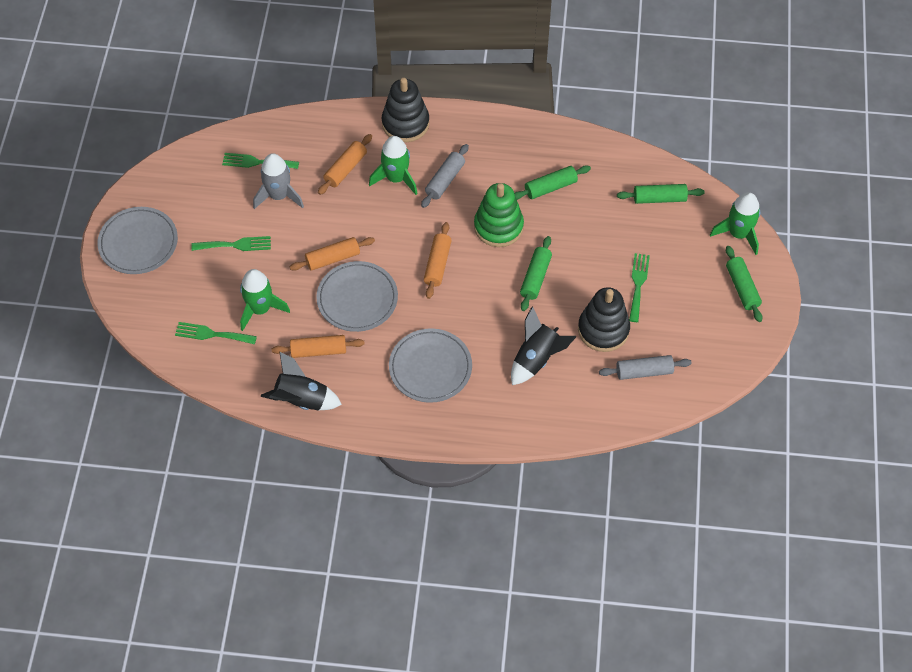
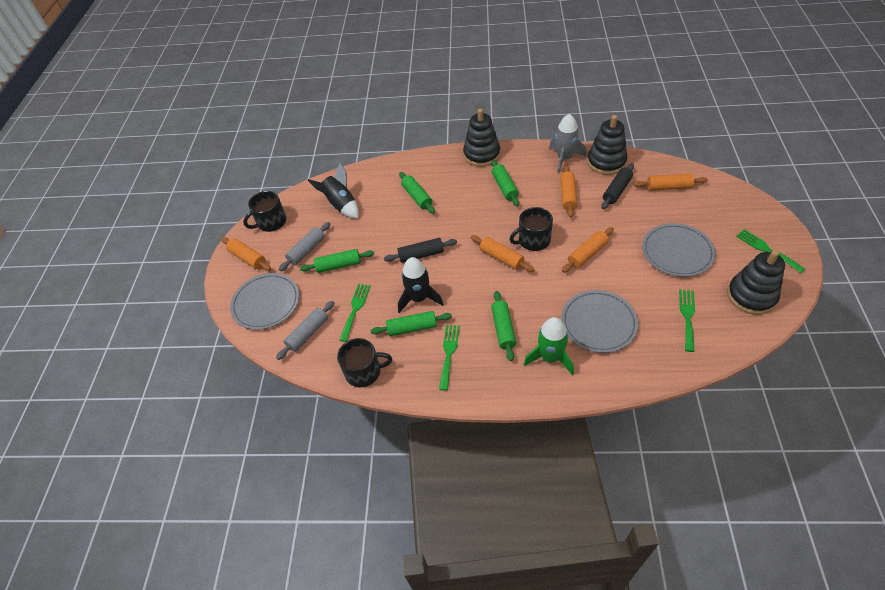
black mug: none = 0 -> [243,191,286,232] [337,338,392,387] [509,207,553,251] = 3
black rolling pin: none = 0 -> [384,238,457,263] [601,163,634,209] = 2
black stacking toy: [382,78,429,142] [578,287,630,352] = 2 -> [463,109,500,167] [587,115,627,175] [727,250,785,315] = 3
green rocket: [240,269,290,331] [369,136,418,195] [710,192,760,255] = 3 -> [524,317,574,375] = 1
green rolling pin: [515,165,591,200] [520,236,552,311] [617,184,705,204] [726,246,763,322] = 4 -> [300,249,374,273] [371,311,452,336] [399,172,435,214] [491,160,519,206] [491,291,516,361] = 5
green stacking toy: [474,183,524,247] = 1 -> none = 0
orange rolling pin: [272,335,365,358] [290,237,375,271] [318,134,372,195] [424,222,452,299] = 4 -> [221,237,271,271] [471,235,534,272] [560,166,577,218] [562,227,614,273] [634,174,708,191] = 5

